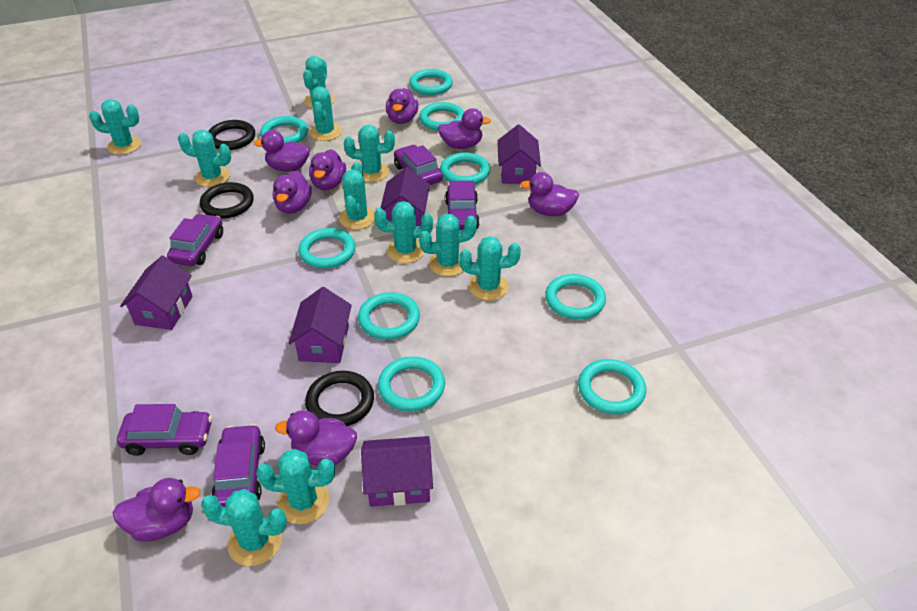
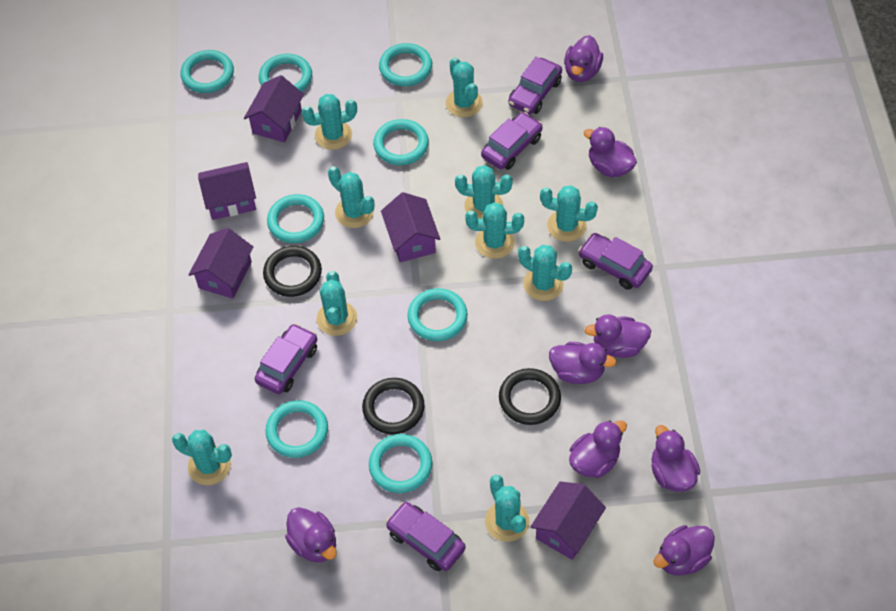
turquoise cactus: [89,99,142,155] [178,130,231,187] [201,489,287,566] [256,449,335,524] [303,56,335,108] [309,86,342,141] [339,162,375,230] [344,125,395,182] [374,201,433,263] [419,214,477,277] [459,236,521,301] = 11 -> [172,430,232,485] [302,94,357,150] [316,271,357,336] [328,166,374,228] [446,57,483,117] [455,165,513,219] [465,202,524,259] [485,475,529,542] [518,245,572,301] [540,185,598,242] = 10
turquoise ring: [260,116,308,143] [298,228,355,269] [358,292,420,340] [378,356,445,412] [409,69,453,95] [419,102,464,131] [440,152,490,185] [545,274,606,319] [578,359,646,414] = 9 -> [181,50,234,93] [259,54,312,92] [265,400,328,458] [267,194,324,243] [369,434,432,493] [373,119,429,165] [379,43,432,86] [408,288,468,341] = 8

